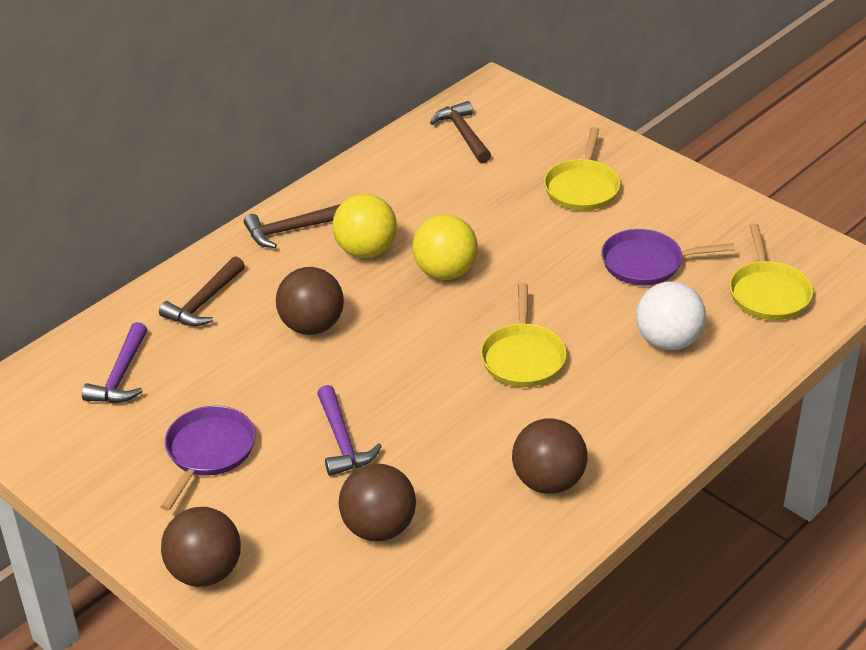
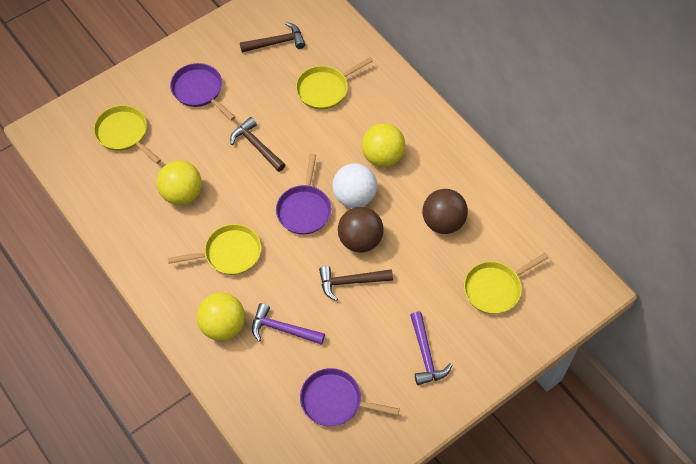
brown ball: [161,507,241,587] [276,267,344,335] [339,464,416,541] [512,418,588,494] = 4 -> [338,207,384,253] [422,189,468,234] = 2
purple pan: [161,406,256,511] [601,229,735,285] = 2 -> [170,63,235,120] [276,154,331,235] [300,368,400,426] = 3
yellow ball: [332,194,397,258] [412,214,478,280] = 2 -> [157,160,202,205] [197,293,245,341] [362,123,405,167] = 3
yellow pan: [480,283,567,387] [544,127,621,211] [729,224,813,320] = 3 -> [93,105,161,164] [168,224,261,275] [296,57,373,110] [464,253,549,314] = 4

